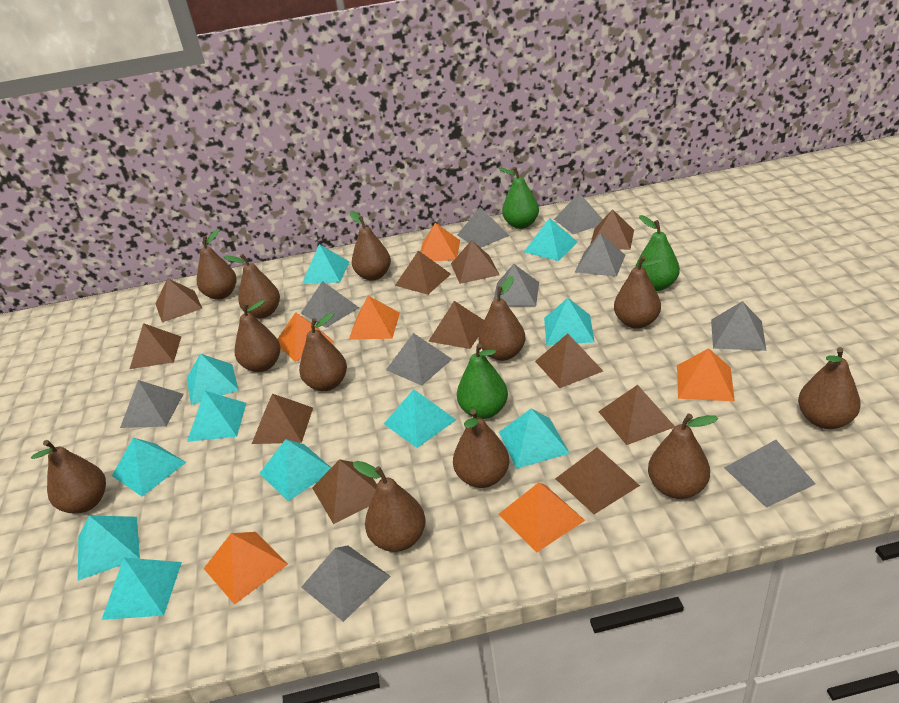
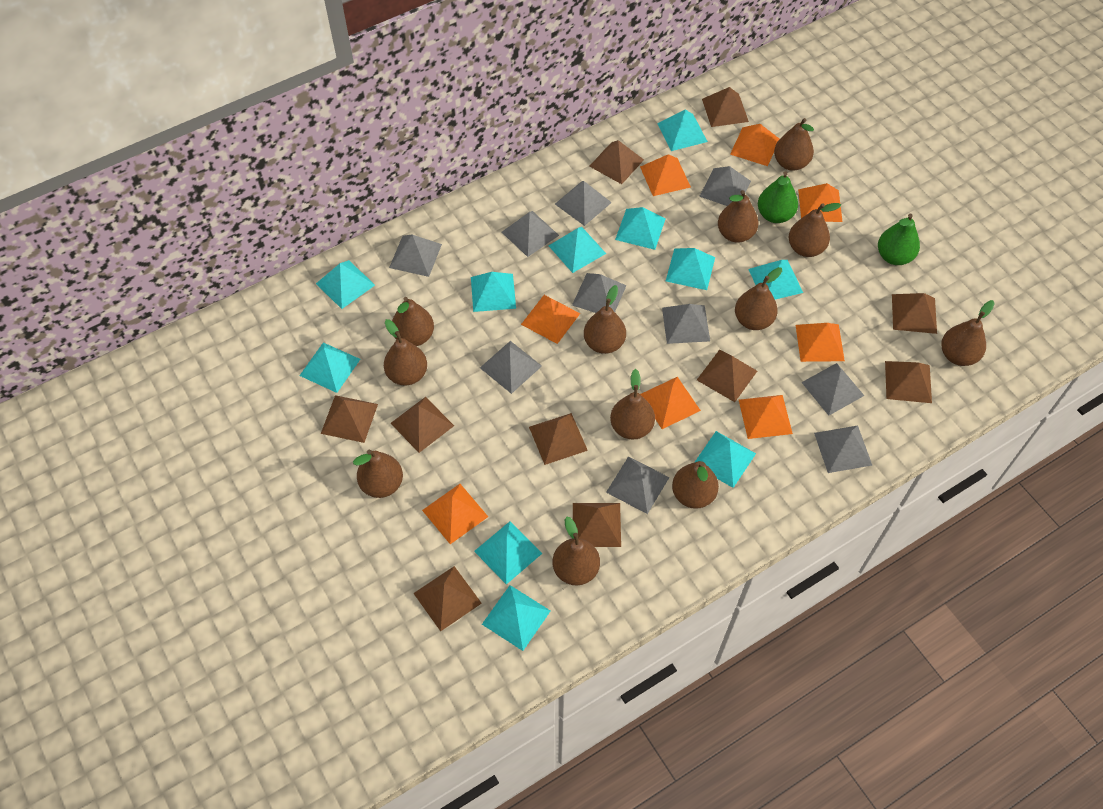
brown pyramid: [130,323,181,369] [156,278,203,322] [252,394,313,444] [312,459,377,524] [395,250,451,295] [428,301,484,349] [451,240,500,284] [535,333,603,388] [555,447,640,514] [590,209,634,250] [598,385,675,445] = 11 -> [321,395,378,443] [391,397,454,453] [413,566,482,631] [529,413,588,465] [573,503,621,547] [589,140,644,184] [697,350,757,402] [702,87,749,127] [885,361,932,403] [892,293,937,334] = 10
green pear: [457,343,508,419] [498,167,539,229] [635,215,680,291] = 3 -> [758,171,798,223] [878,214,920,265] = 2
orange pyramid: [203,532,288,605] [278,312,334,362] [349,296,400,340] [420,223,460,261] [499,482,585,552] [677,348,735,401] = 6 -> [422,484,488,544] [521,295,580,344] [640,154,691,196] [640,377,701,429] [730,124,779,166] [739,395,793,439] [796,323,845,362] [798,183,843,222] = 8

